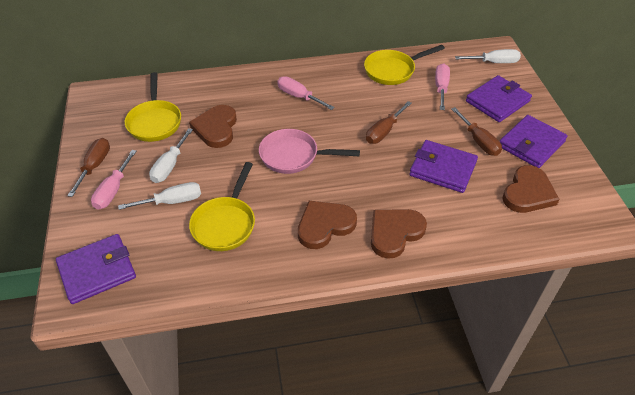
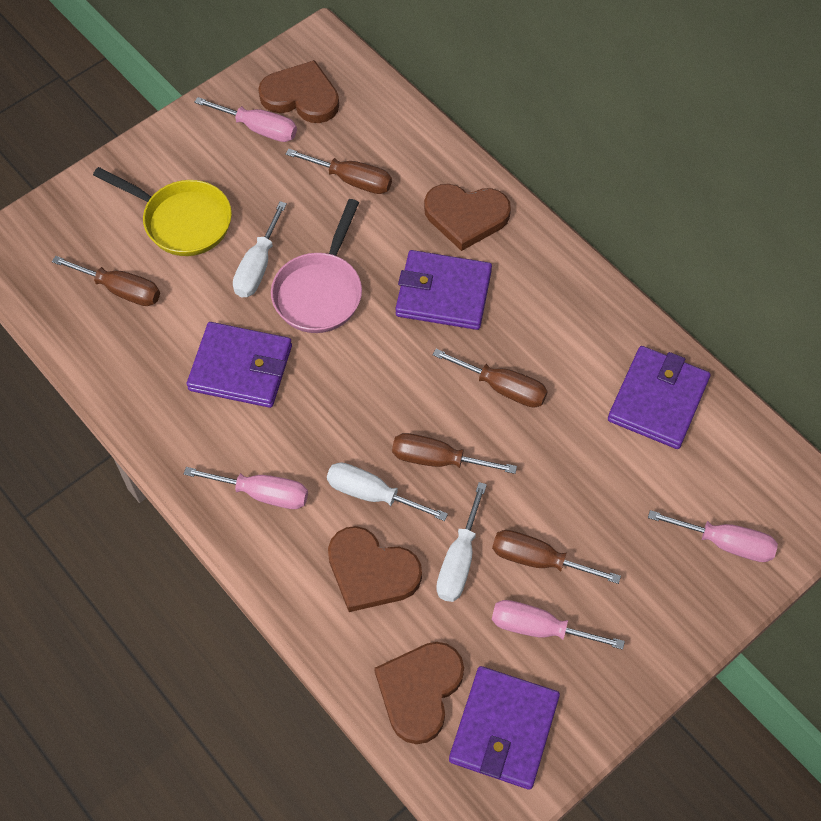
brown screwdriver: [67,138,110,197] [366,101,412,144] [451,107,502,156] = 3 -> [52,256,160,306] [286,149,392,194] [392,433,517,474] [433,349,548,408] [492,530,621,584] = 5
pink screwdriver: [91,150,137,210] [277,76,335,110] [435,63,450,110] = 3 -> [184,467,308,509] [194,97,297,142] [492,600,625,650] [648,510,778,562] = 4
yellow pan: [125,72,181,142] [189,162,255,251] [364,45,445,85] = 3 -> [93,167,232,256] = 1

